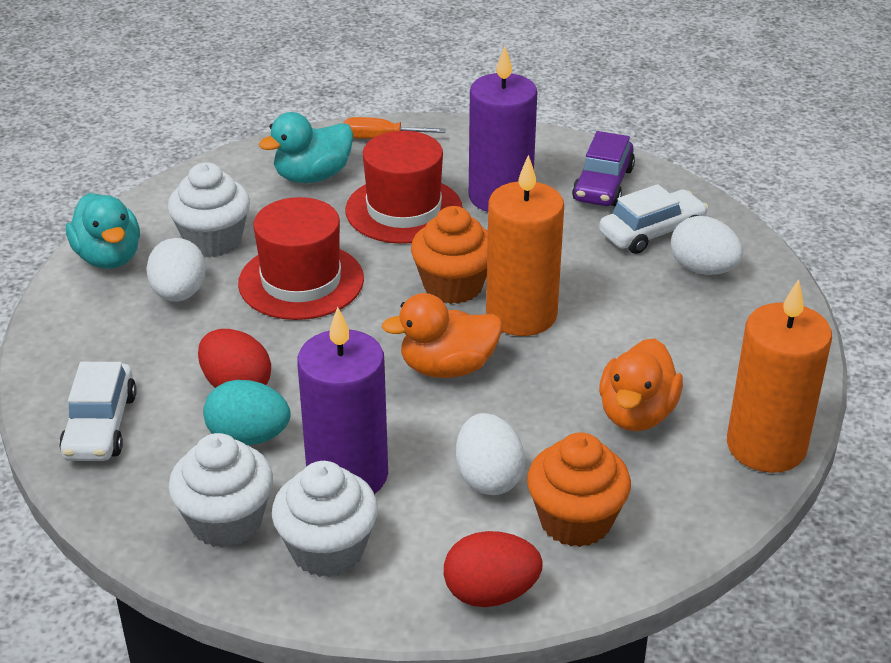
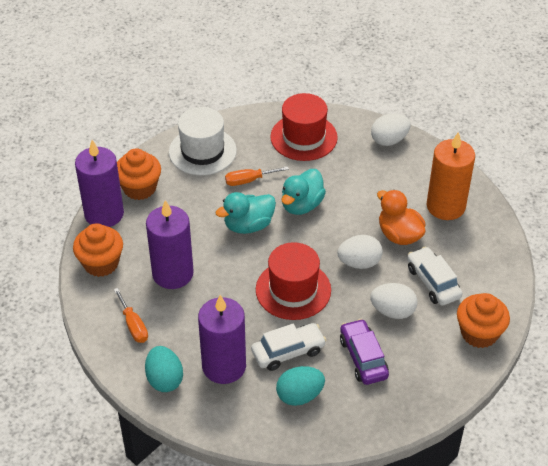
orange candle: [486,155,564,336] [727,279,832,473] = 2 -> [426,132,475,220] = 1
orange cupcake: [411,206,488,304] [527,432,631,547] = 2 -> [73,223,123,277] [117,148,161,200] [457,293,510,348] = 3
orange duck: [382,293,502,378] [599,338,683,431] = 2 -> [377,190,426,245] = 1
orange screwdriver: [344,117,445,139] = 1 -> [114,288,148,343] [225,166,289,186] = 2
purple candle: [297,307,388,494] [469,46,537,212] = 2 -> [75,140,124,227] [146,200,194,289] [198,295,246,384] = 3
red egg: [198,329,271,388] [444,531,543,607] = 2 -> none = 0
turquoise egg: [203,380,291,445] = 1 -> [145,346,183,392] [276,366,325,406] = 2
white cupcake: [168,162,250,257] [168,433,273,548] [272,461,378,577] = 3 -> none = 0
white hat: none = 0 -> [169,107,237,175] = 1

